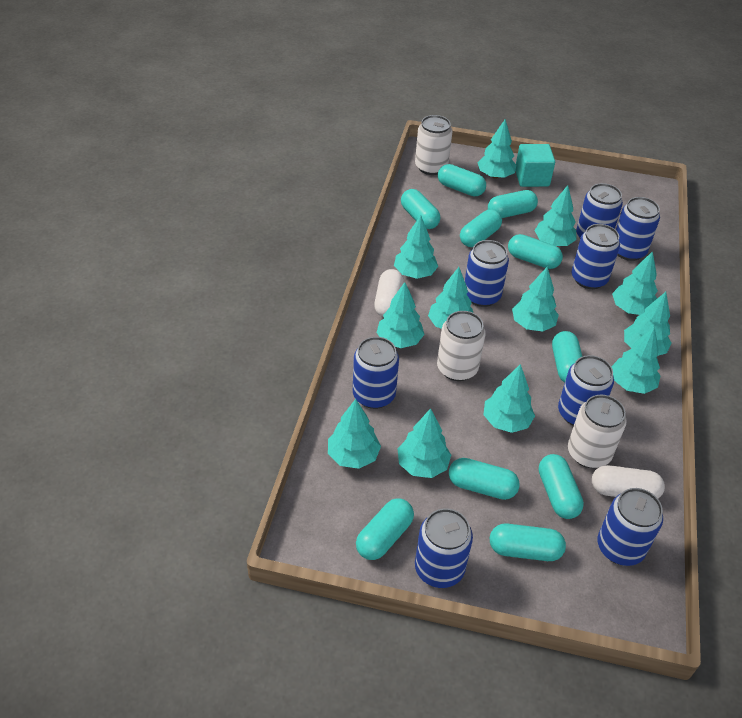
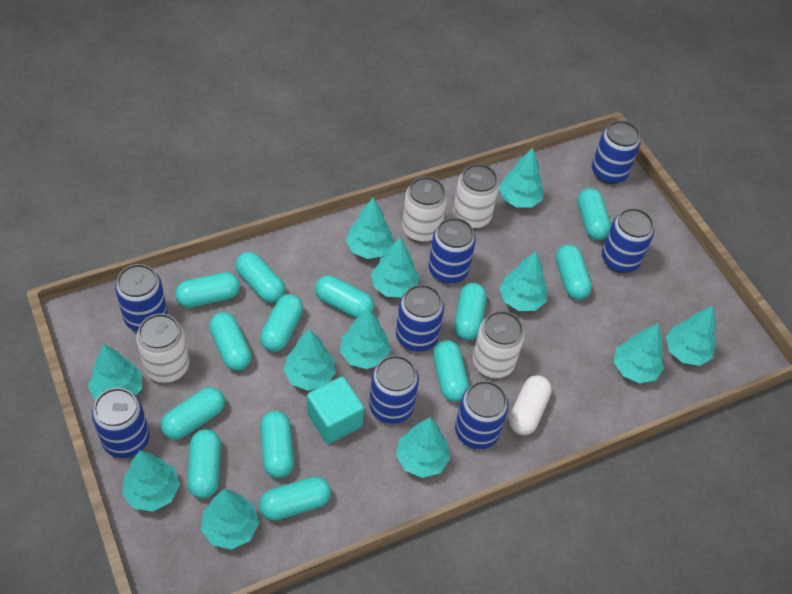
turquoise capsule: [356,498,414,560] [401,189,441,229] [438,164,486,197] [449,458,520,500] [460,209,502,247] [488,190,538,218] [490,523,566,561] [508,234,563,269] [539,454,584,519] [552,331,583,383] = 10 -> [161,387,225,440] [175,272,240,308] [187,429,221,499] [209,312,252,371] [235,252,285,303] [259,476,331,521] [260,294,303,352] [260,411,294,478] [315,276,374,318] [433,340,469,402] [454,283,487,340] [556,244,592,300] [577,188,611,240] = 13
white can: [415,115,452,175] [437,311,485,381] [568,395,627,468] = 3 -> [136,314,189,383] [402,177,447,242] [453,164,499,229] [473,311,524,378] = 4
white capsule: [374,269,404,317] [592,465,665,498] = 2 -> [509,375,552,435] = 1

